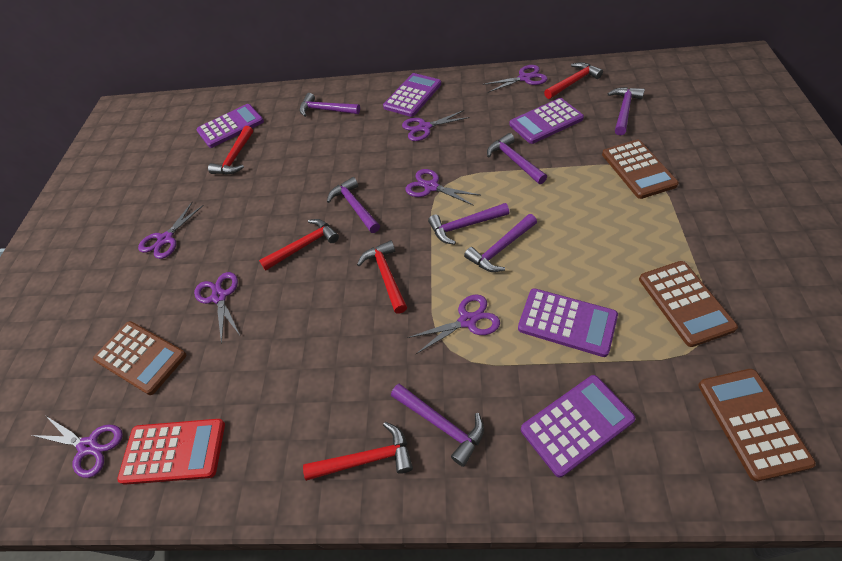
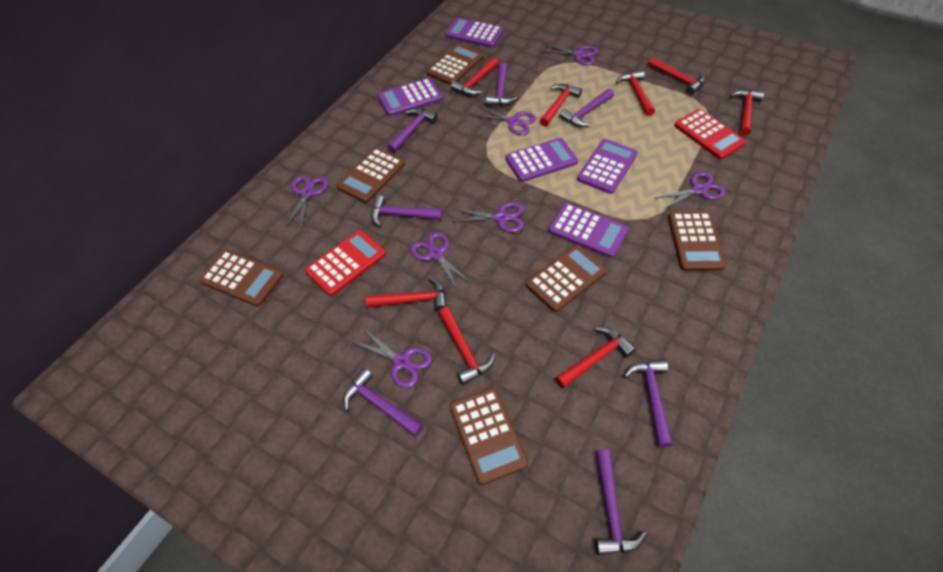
brown calculator: [93,321,186,395] [602,139,679,199] [639,261,738,347] [698,369,816,481] = 4 -> [199,250,284,307] [337,148,405,203] [427,44,483,85] [450,387,528,485] [526,245,607,312] [668,211,726,271] = 6
red calculator: [117,419,225,485] = 1 -> [305,230,386,296] [674,109,746,159] = 2
red hammer: [208,126,253,175] [259,219,339,271] [303,422,413,481] [357,240,407,314] [544,62,603,99] = 5 -> [365,276,447,311] [438,307,495,385] [451,57,499,96] [540,84,582,127] [555,327,636,388] [616,70,655,116] [648,57,705,95] [730,89,764,136] = 8

